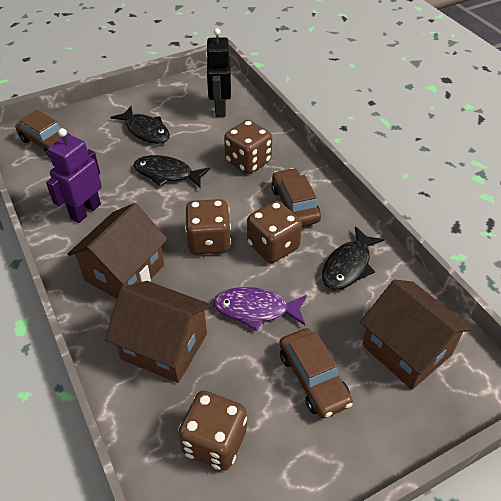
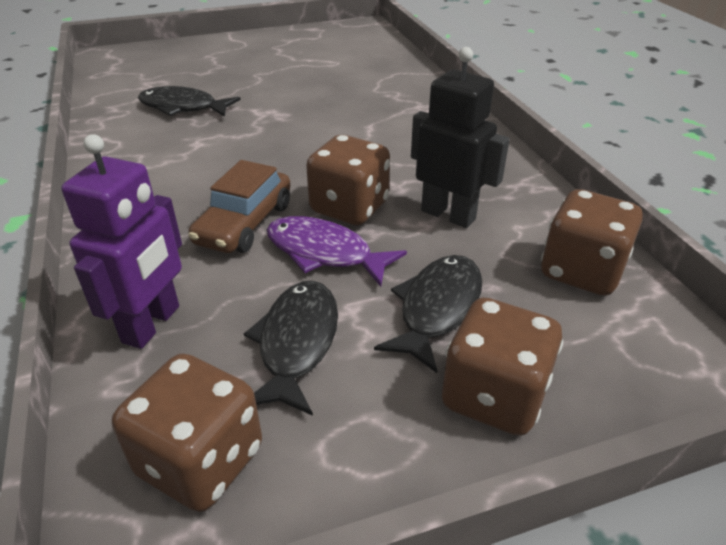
brown car: [15,110,68,158] [271,168,321,226] [279,328,353,418] = 3 -> [188,160,290,253] = 1
brown house: [67,203,168,299] [105,281,212,383] [360,279,472,390] = 3 -> none = 0

